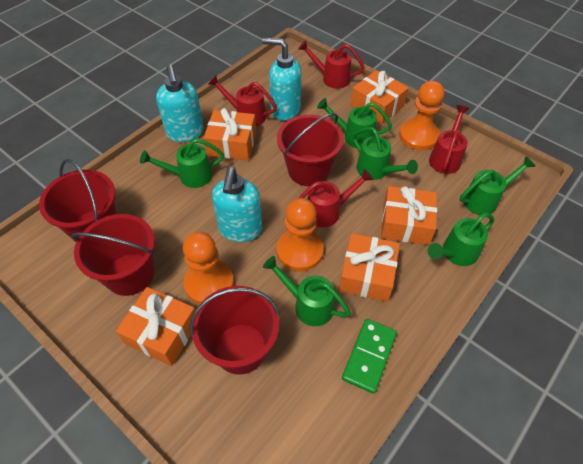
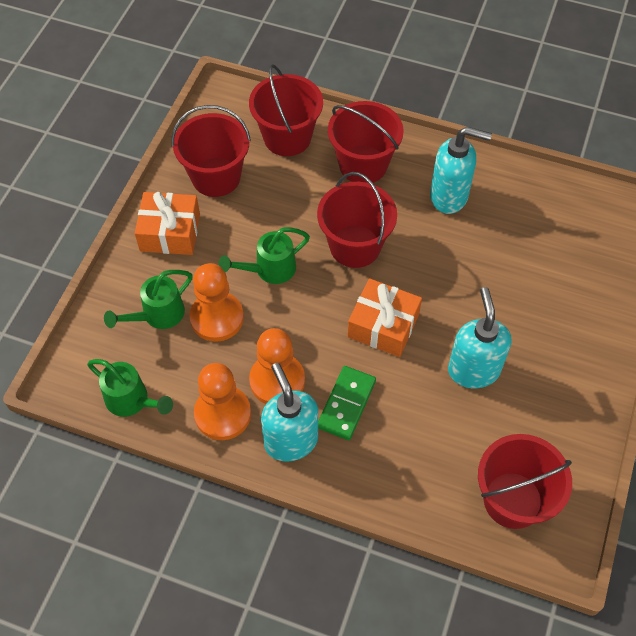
green watering can: [140,138,224,188] [263,256,351,326] [317,98,392,148] [352,127,418,180] [427,213,494,266] [460,156,536,215] = 6 -> [87,359,173,417] [104,270,193,329] [219,227,310,284] = 3
orange gift: [116,287,195,366] [204,108,257,160] [339,233,400,302] [351,70,408,124] [381,186,437,245] = 5 -> [135,192,200,255] [347,278,422,357] = 2
red bucket: [39,159,116,242] [71,214,155,296] [189,286,279,375] [277,113,344,186] = 4 -> [171,105,251,197] [249,64,323,156] [317,172,397,268] [328,101,404,183] [478,434,572,529] = 5
red watering can: [208,75,277,126] [298,40,365,89] [299,169,373,227] [429,105,469,174] = 4 -> none = 0

